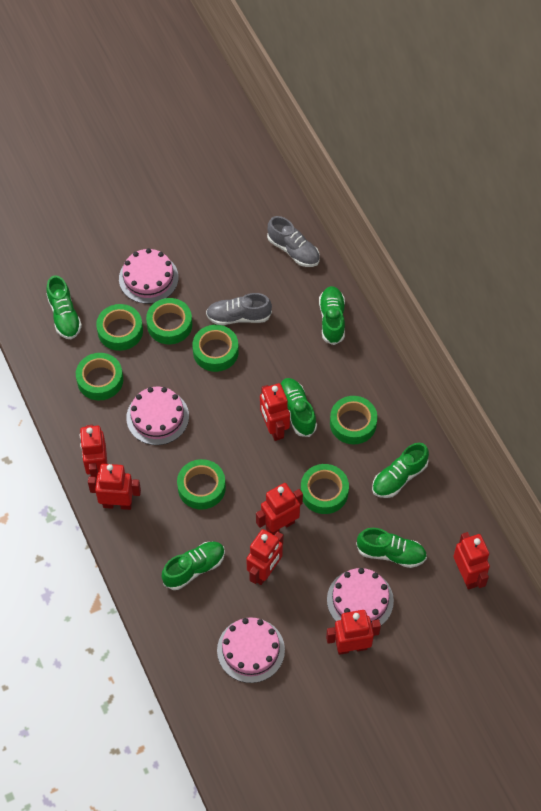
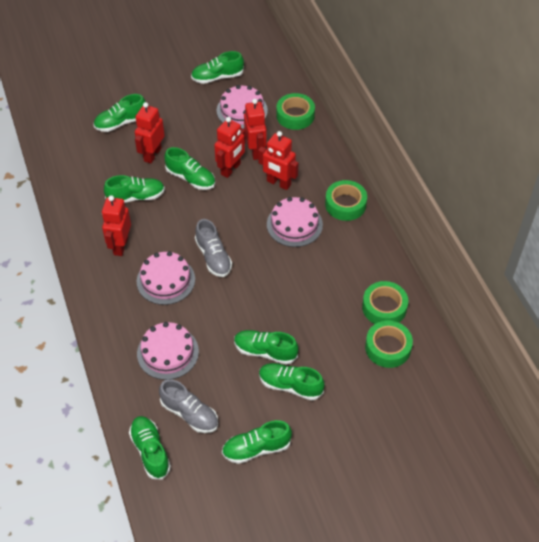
green shoe: [46,275,82,339] [162,542,225,590] [281,378,317,437] [319,286,345,345] [356,528,427,568] [372,443,429,498] = 6 -> [94,94,146,132] [104,175,165,203] [129,416,171,479] [164,147,215,190] [191,51,244,84] [222,420,292,464] [234,330,298,365] [259,363,325,400] = 8
green tape: [76,353,123,400] [96,304,143,351] [146,298,192,344] [177,459,226,510] [192,325,239,372] [301,464,349,514] [330,396,378,444] = 7 -> [276,93,315,130] [325,180,367,221] [362,281,408,324] [365,321,413,368] = 4
red robot: [80,425,107,480] [88,464,141,510] [246,529,283,585] [256,483,303,535] [260,383,290,441] [326,610,381,655] [453,532,490,590] = 7 -> [102,195,131,256] [135,102,165,164] [214,117,246,178] [244,99,267,160] [258,131,298,190] = 5

